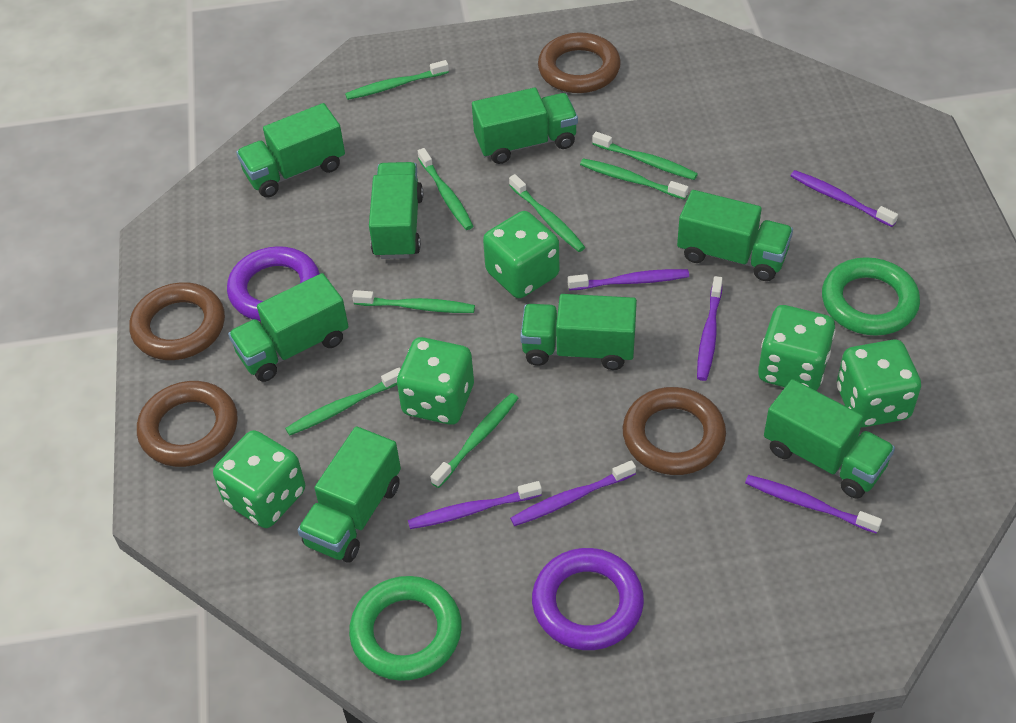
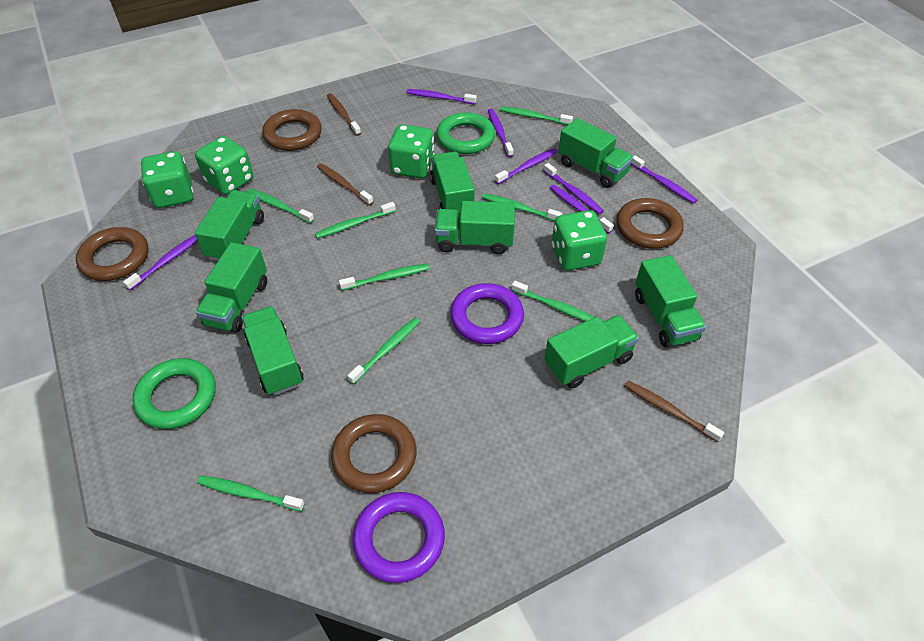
brown toothbrush: none = 0 -> [317,163,373,205] [327,93,361,136] [625,381,724,442] = 3
green dice: [213,430,305,528] [397,337,474,425] [483,211,560,298] [758,305,836,391] [837,340,921,427] = 5 -> [141,151,194,208] [195,136,253,195] [388,124,434,178] [552,210,607,271] = 4
purple toothbrush: [408,481,542,529] [510,460,636,526] [568,269,689,290] [697,276,723,381] [745,475,882,534] [791,170,898,227] = 6 -> [123,235,197,291] [406,89,477,104] [488,109,513,157] [495,148,558,184] [543,163,604,214] [550,185,614,233] [631,155,697,204] = 7

